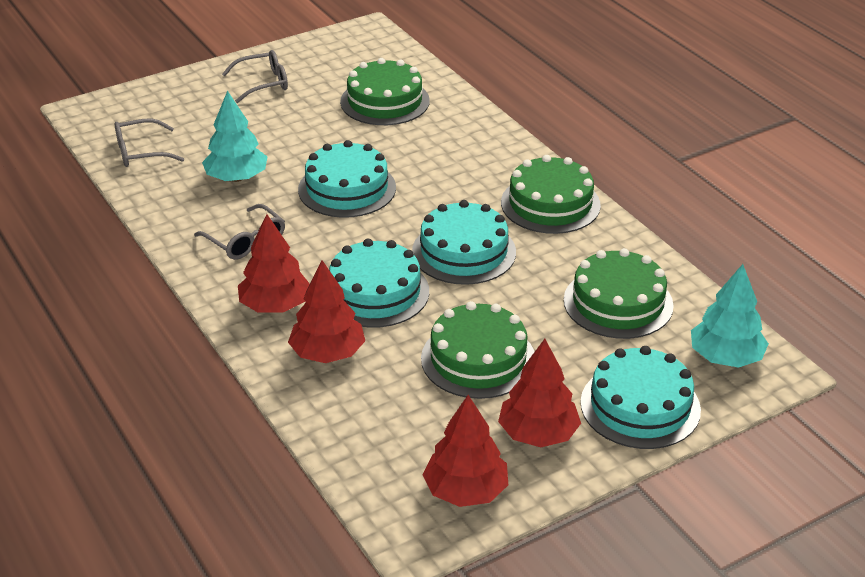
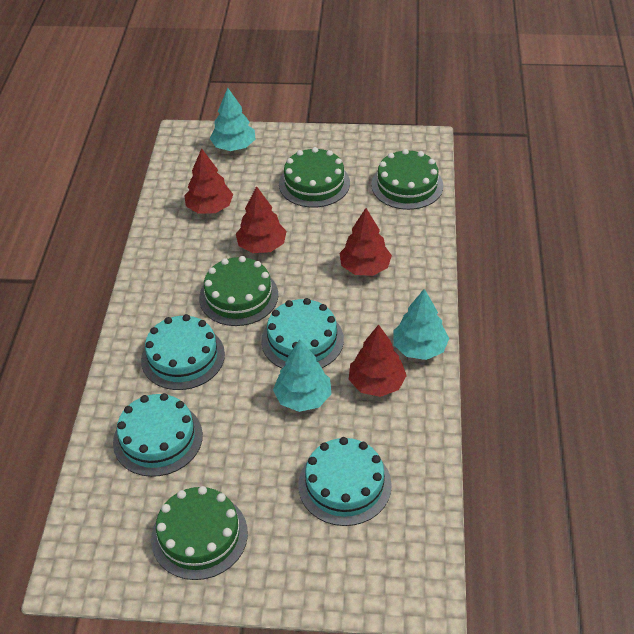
grey glasses: [115,118,184,167] [194,204,285,260] [222,50,288,103] = 3 -> none = 0
turquoise tree: [202,91,267,182] [691,264,769,368] = 2 -> [210,88,256,151] [273,340,331,412] [393,289,449,360] = 3

